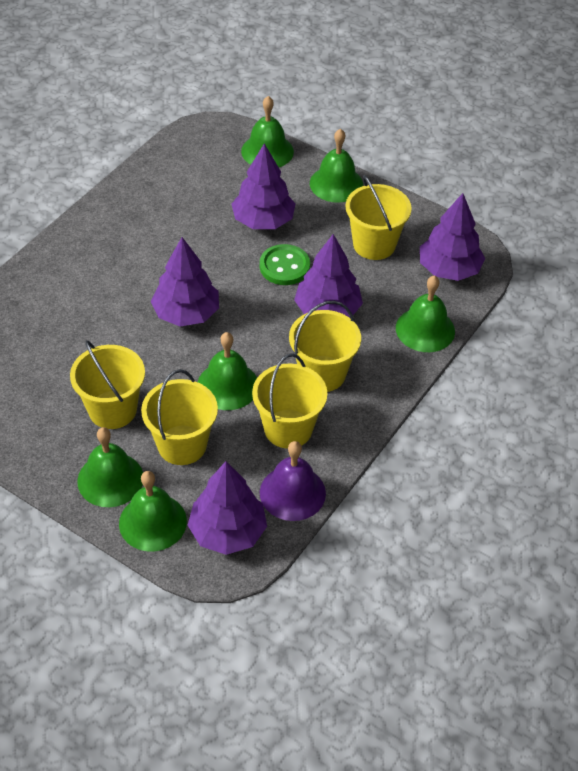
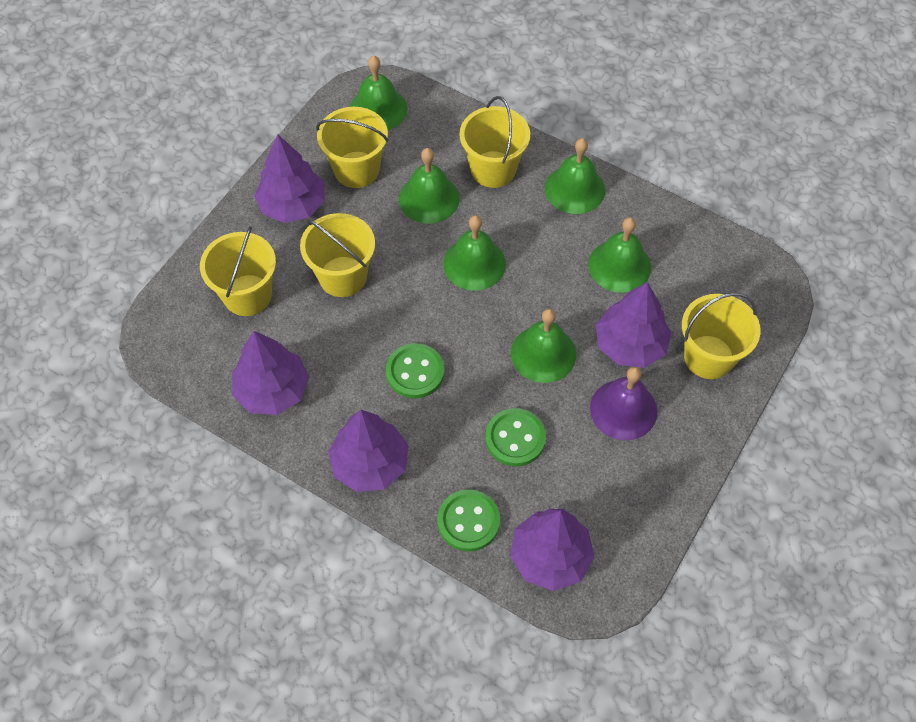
green button: [260,244,310,285] = 1 -> [386,343,444,398] [437,489,500,552] [485,408,546,466] = 3

